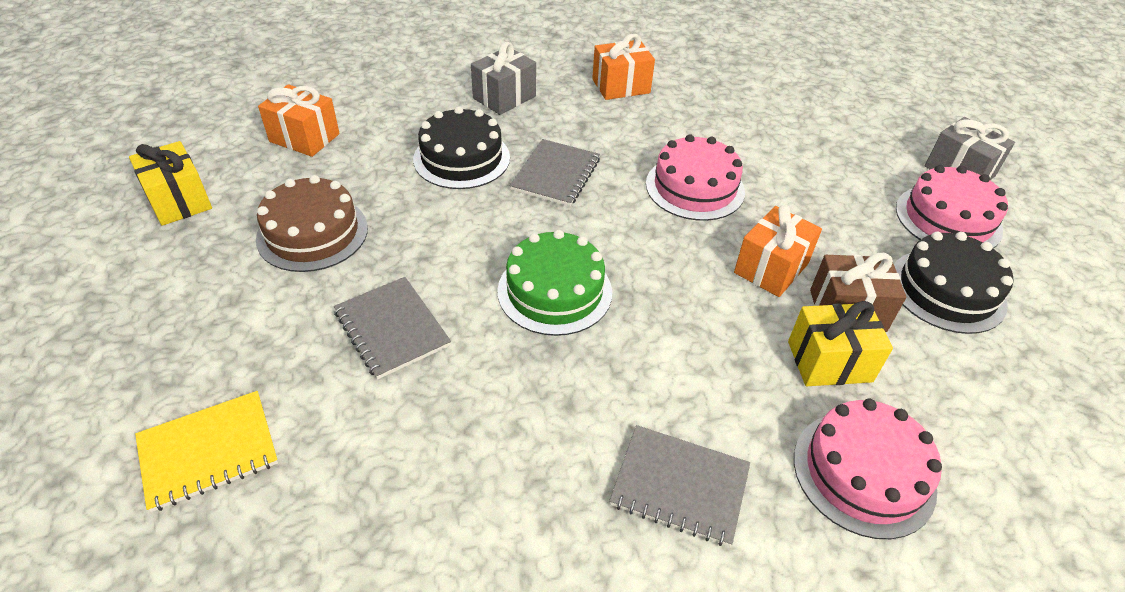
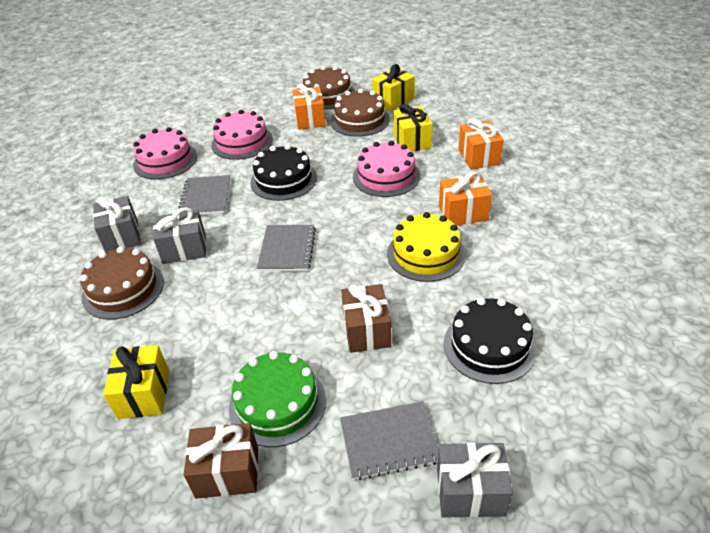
brown cake: [256,175,368,272] = 1 -> [80,247,164,319] [303,66,355,109] [330,89,390,137] = 3
brown gift: [810,253,906,332] = 1 -> [184,423,258,499] [341,284,391,353] = 2
grey gift: [471,42,536,115] [925,117,1015,180] = 2 -> [93,196,141,252] [153,207,206,264] [437,442,513,518] = 3
yellow cake: none = 0 -> [387,212,466,282] = 1
yellow gift: [129,141,212,226] [788,301,893,386] = 2 -> [103,345,169,419] [372,64,415,111] [393,104,433,152] = 3
yellow notebook: [135,391,278,512] = 1 -> none = 0

